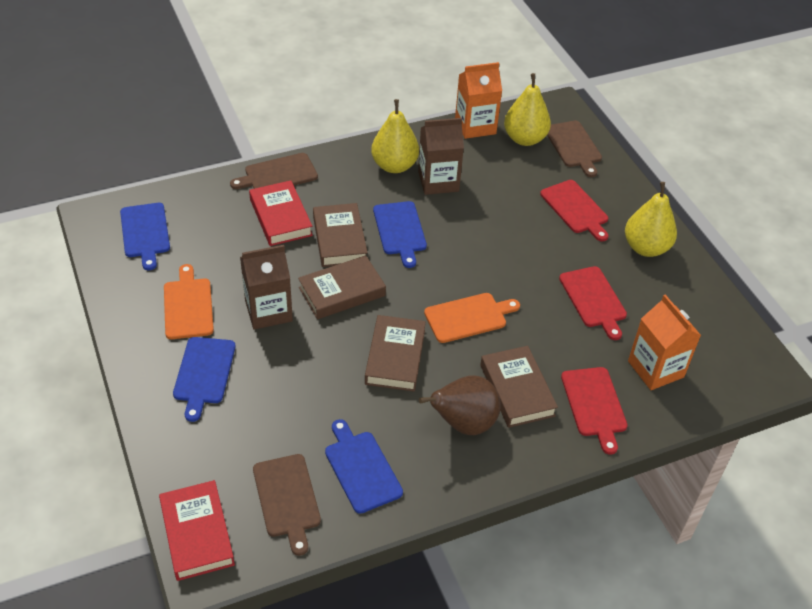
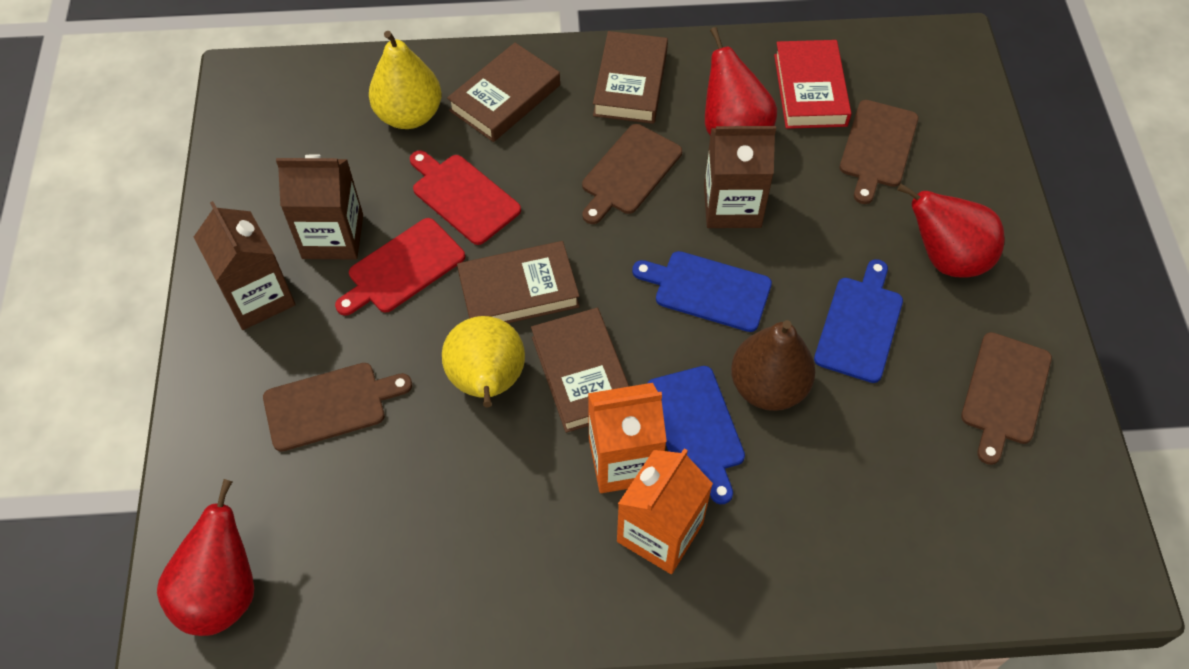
blue cutting board: [120,203,170,270] [173,337,236,422] [325,419,403,514] [373,201,427,268] = 4 -> [632,251,772,332] [647,366,745,504] [814,259,903,383] = 3
brown carton: [240,245,293,329] [418,118,464,195] = 2 -> [194,201,296,330] [276,154,363,260] [704,126,776,228] = 3
brown cutting board: [230,153,318,189] [253,454,321,556] [547,121,602,177] = 3 -> [263,363,412,452] [582,124,682,224] [840,100,919,204] [961,332,1052,465] = 4
orange cutting board: [164,264,214,339] [424,293,520,343] = 2 -> none = 0
red book: [159,480,235,581] [249,180,313,246] = 2 -> [774,40,851,129] = 1
red cutting board: [540,180,609,242] [559,266,627,340] [561,367,628,455] = 3 -> [335,218,465,316] [410,150,521,245] = 2
red pear: none = 0 -> [157,479,254,636] [705,27,777,136] [898,184,1005,278] = 3
yellow pear: [371,99,419,173] [504,73,551,146] [625,182,677,257] = 3 -> [369,31,442,129] [442,316,525,407] = 2

